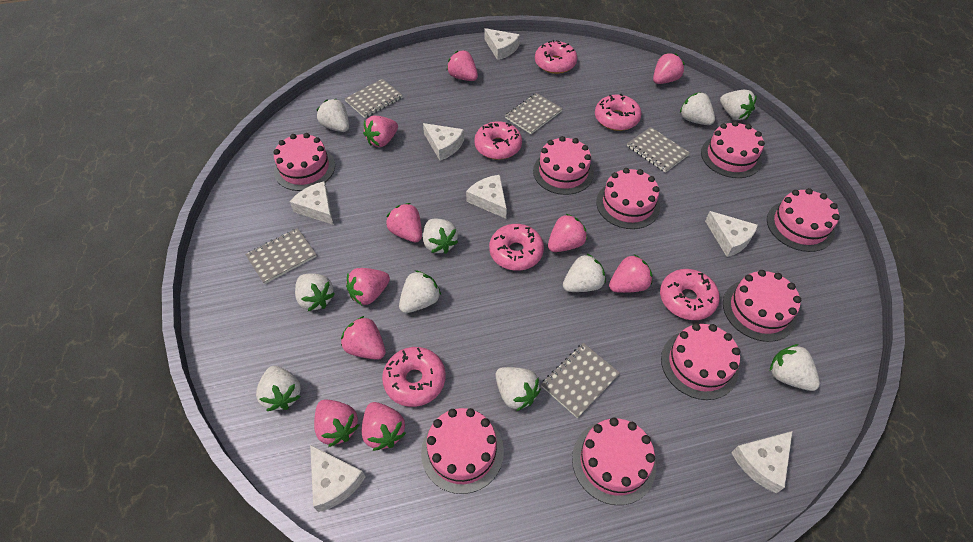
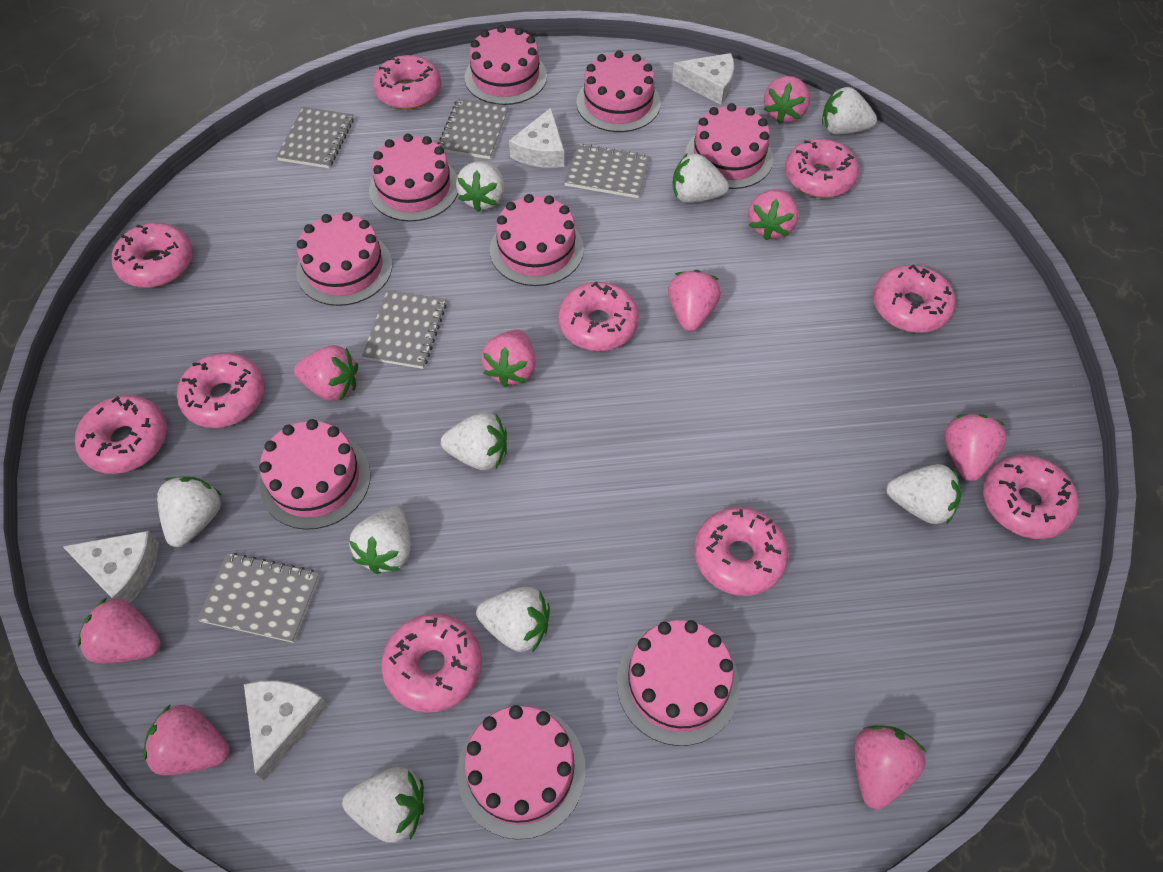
pink donut: [382,347,446,407] [474,121,522,160] [489,224,544,271] [535,40,577,74] [595,94,642,131] [660,269,720,320] = 6 -> [75,395,167,474] [112,223,193,288] [177,353,265,428] [373,55,442,109] [381,614,482,713] [558,282,639,351] [694,507,789,596] [785,139,859,198] [873,264,955,333] [983,455,1078,539] = 10
pink strawberry: [314,400,359,447] [341,316,386,360] [346,268,390,305] [362,402,406,451] [363,116,398,147] [386,203,422,242] [447,50,478,81] [548,214,587,252] [609,254,652,293] [653,53,685,84] = 10 -> [77,597,161,664] [143,704,229,775] [294,345,358,401] [481,330,536,387] [668,270,721,332] [748,189,799,240] [764,76,810,124] [854,725,926,810] [944,414,1007,481] = 9
white cheese: [290,181,334,225] [310,445,365,512] [423,123,464,161] [466,175,507,219] [484,28,520,60] [705,211,758,257] [731,431,793,494] = 7 -> [62,531,159,603] [244,681,328,781] [509,108,564,168] [672,53,734,105] = 4
white strawberry: [256,366,301,411] [295,273,335,311] [316,99,349,132] [399,270,441,313] [423,219,458,254] [495,367,541,411] [563,254,606,292] [680,92,715,125] [720,90,757,120] [769,344,820,391] = 10 -> [157,477,222,547] [342,767,424,843] [349,506,411,574] [441,412,507,470] [456,161,505,212] [476,587,550,652] [673,154,729,203] [822,87,877,135] [886,464,961,524] = 9

